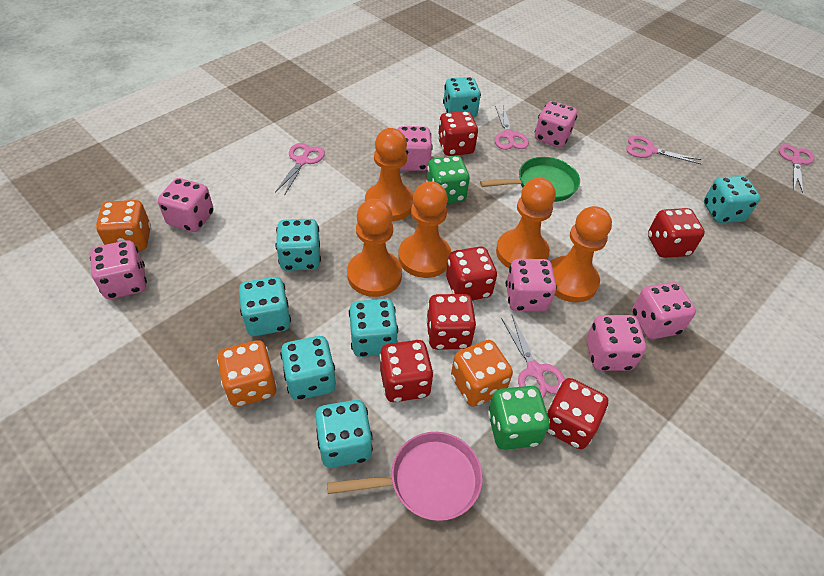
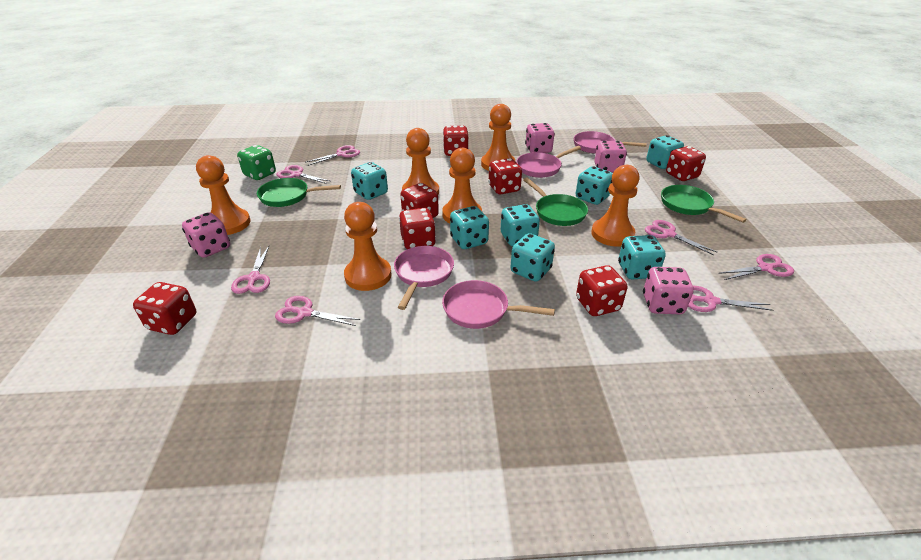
green dice: [426,156,470,203] [488,386,550,450] = 2 -> [237,145,276,180] = 1
green pan: [480,157,580,202] = 1 -> [257,178,341,207] [523,177,588,226] [661,185,747,223] = 3
orange dice: [96,200,151,251] [217,340,277,407] [451,340,513,407] = 3 -> none = 0
orange pawn: [347,199,402,297] [365,128,413,221] [398,181,451,278] [496,178,556,268] [551,206,612,302] = 5 -> [196,155,250,235] [344,202,392,291] [402,128,439,195] [442,148,482,223] [481,104,515,171] [591,165,640,247] = 6
pink dice: [90,240,147,299] [158,178,214,232] [398,126,433,171] [506,259,557,311] [535,101,577,148] [586,315,646,371] [632,282,696,339] = 7 -> [182,212,230,258] [525,123,555,153] [594,141,627,173] [643,267,694,314] = 4
pink pan: [327,432,483,521] = 1 -> [394,246,454,310] [442,280,555,329] [516,146,581,178] [574,131,647,154] = 4
pink scissors: [275,143,325,196] [495,105,529,150] [501,315,565,397] [626,135,701,164] [779,144,815,193] = 5 -> [231,246,270,294] [275,296,360,326] [276,165,330,184] [306,145,360,166] [645,220,717,255] [688,286,774,312] [719,254,794,280] = 7
red dice: [379,340,434,402] [426,294,476,350] [438,111,478,156] [446,247,497,300] [547,378,608,449] [648,208,705,258] = 6 -> [133,282,196,335] [399,208,436,249] [400,183,439,218] [443,125,469,156] [488,158,522,194] [576,265,628,316] [666,146,706,181] = 7

